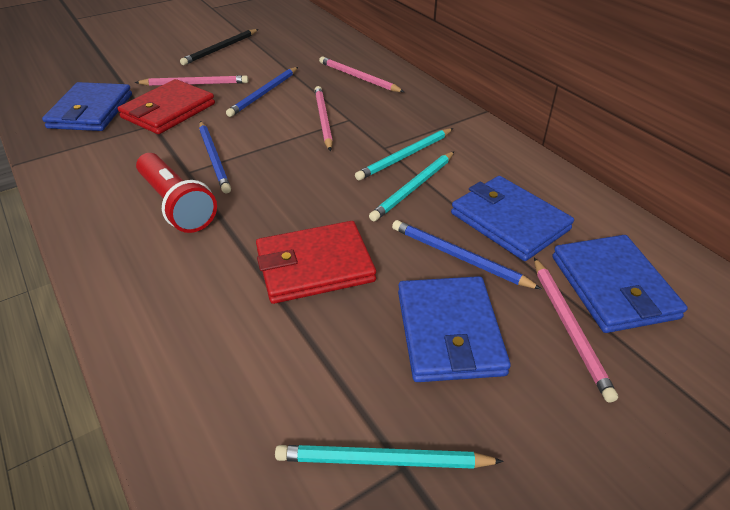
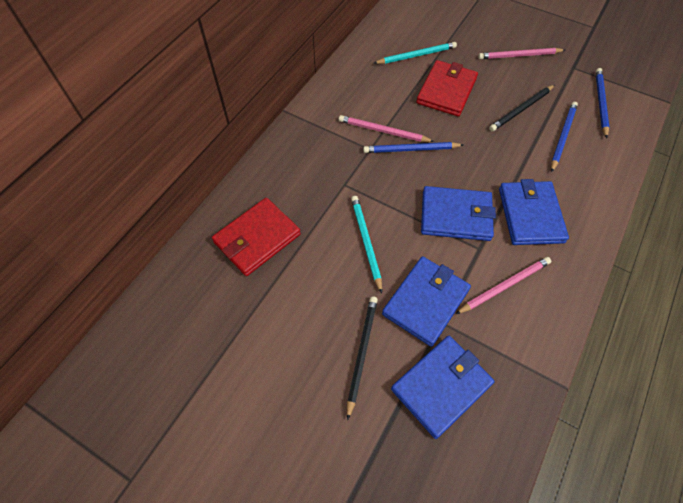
black pencil: [180,29,258,65] = 1 -> [347,296,378,420] [489,85,555,131] = 2
pink pencil: [135,75,248,86] [315,86,333,151] [319,57,404,92] [534,258,618,403] = 4 -> [339,115,435,142] [456,257,551,314] [478,48,565,59] = 3
red flashlight: [136,153,217,233] = 1 -> none = 0
turquoise pencil: [275,445,504,469] [355,128,453,181] [369,151,455,221] = 3 -> [351,196,382,293] [374,42,457,64] = 2

